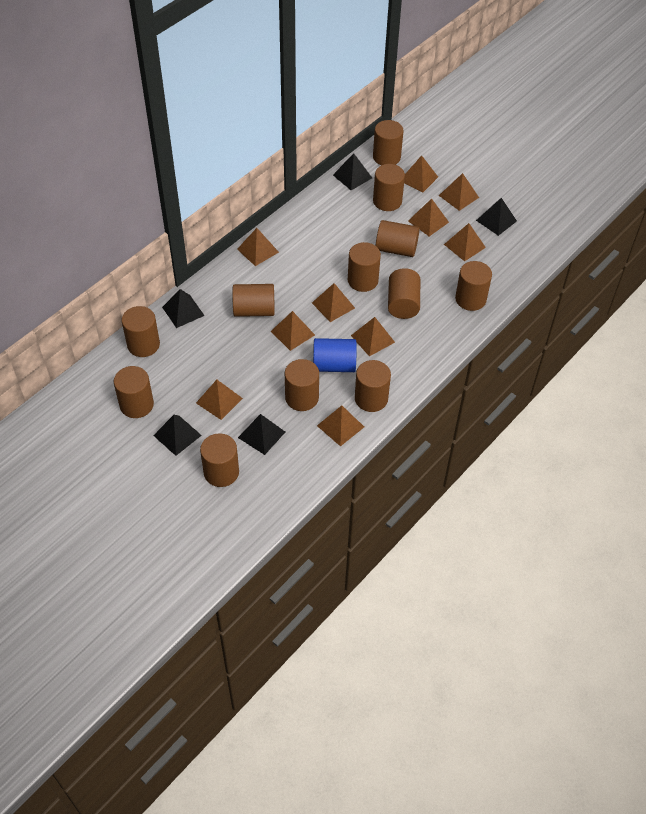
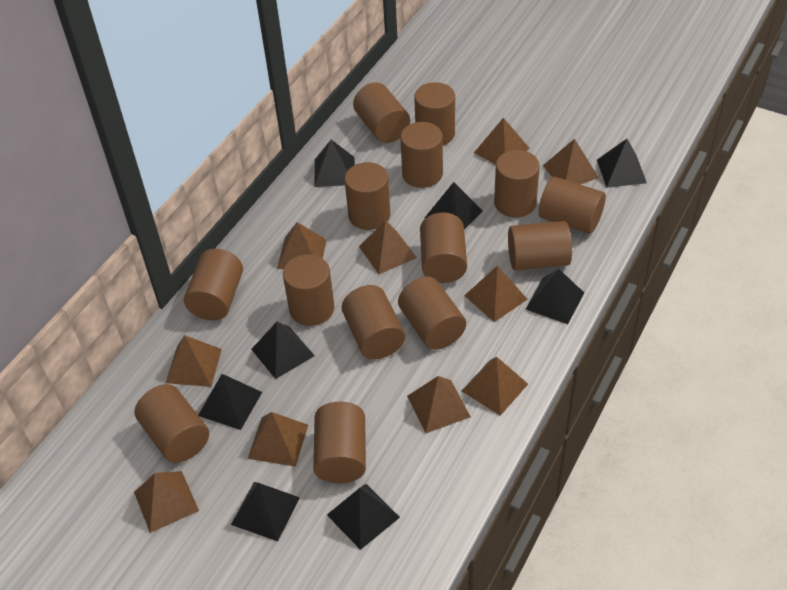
black pyramid: [153,415,202,456] [162,289,205,328] [238,414,285,455] [333,153,372,190] [476,198,517,236] = 5 -> [198,374,262,430] [231,482,300,541] [251,322,315,379] [314,140,355,187] [327,484,400,550] [425,182,482,230] [526,269,584,324] [597,139,647,188] = 8
blue cylinder: [313,338,357,372] = 1 -> none = 0
brown cylinder: [114,366,154,418] [122,306,160,357] [200,433,239,487] [232,284,275,317] [285,359,319,411] [348,242,381,292] [355,360,391,412] [373,120,403,165] [373,164,405,211] [376,220,419,257] [388,268,420,319] [455,261,492,311] = 12 -> [134,384,209,463] [184,249,243,320] [283,254,334,326] [313,402,366,483] [341,285,405,359] [345,162,390,230] [353,83,410,143] [398,276,466,350] [400,122,443,188] [414,82,455,145] [420,212,467,283] [494,150,540,218] [508,221,572,270] [539,177,606,234] = 14

